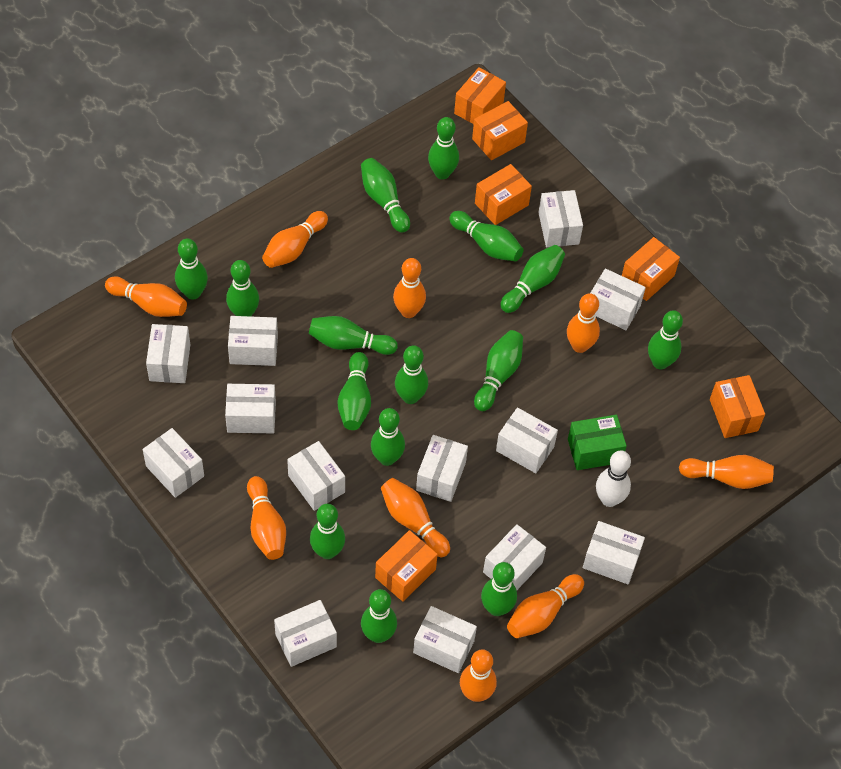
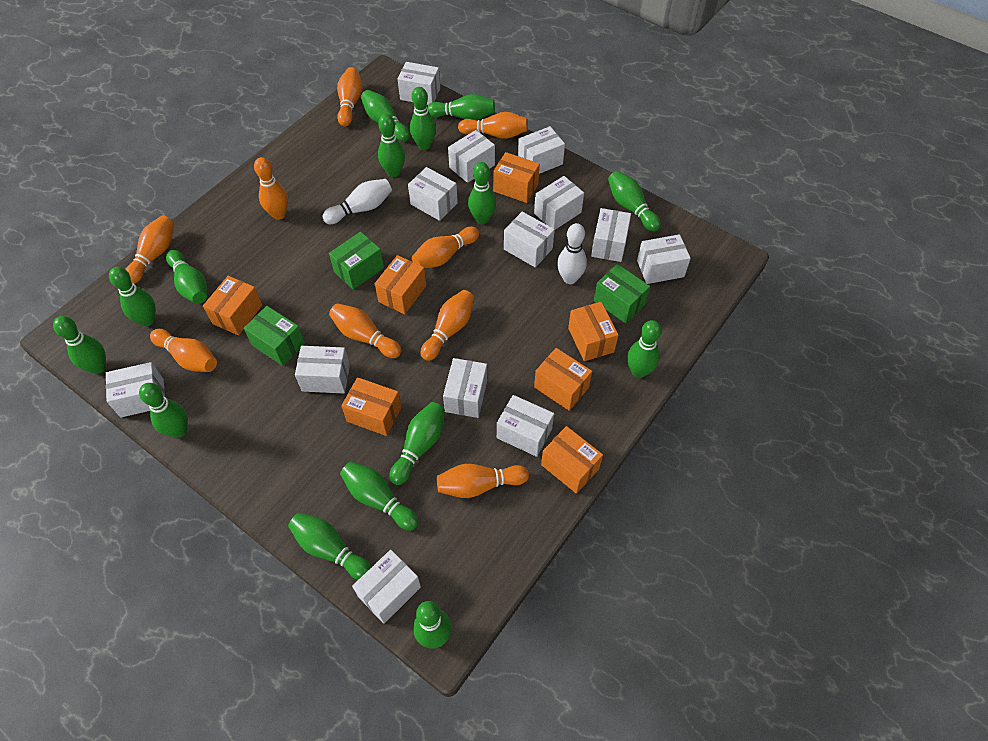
green box: [568,415,627,470] = 1 -> [244,306,305,366] [329,232,384,290] [594,264,650,323] = 3
orange box: [375,530,438,602] [454,67,506,124] [472,101,528,160] [475,164,532,225] [622,237,680,301] [710,375,765,438] = 6 -> [203,276,262,335] [341,377,402,436] [375,255,426,314] [493,152,540,203] [534,348,592,411] [541,426,603,494] [568,302,618,361] = 7
white bowling pin: [596,450,631,507] = 1 -> [322,179,392,224] [557,223,587,284] = 2

